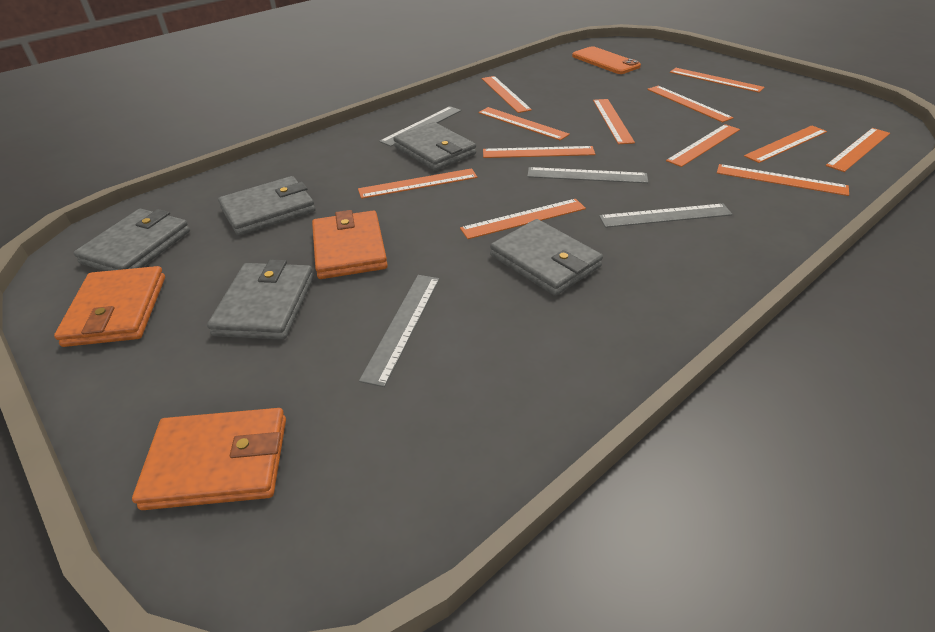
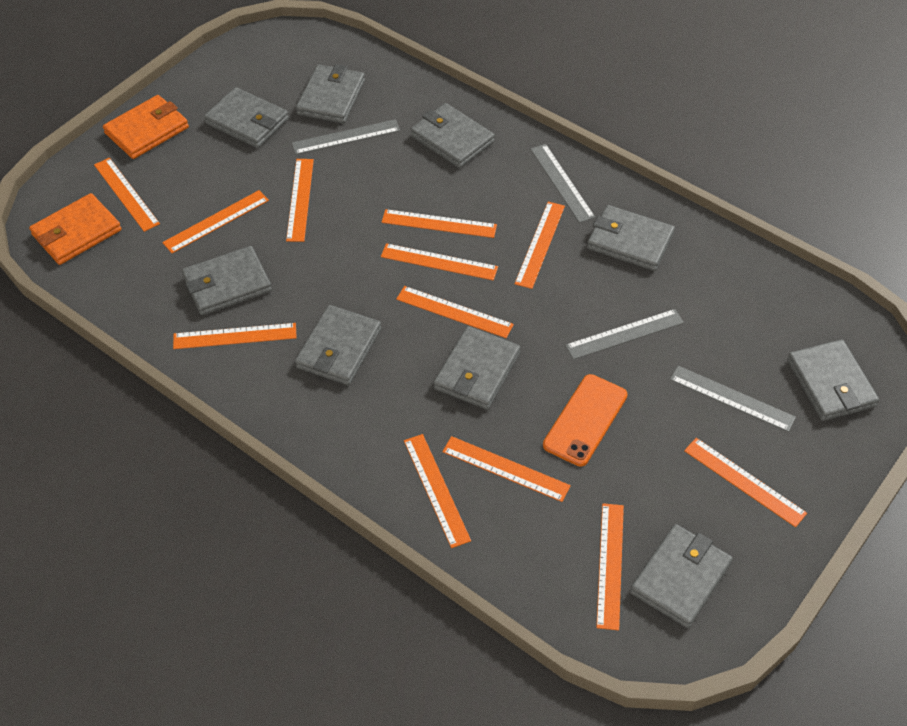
grey wallet: [73,209,190,271] [207,260,314,340] [218,176,315,236] [393,122,476,171] [490,219,603,296] = 5 -> [182,246,272,315] [204,87,289,148] [295,305,381,385] [296,64,365,123] [410,103,495,168] [433,326,521,410] [587,205,675,271] [630,524,733,628] [787,339,879,421] = 9
orange wallet: [54,266,165,347] [132,408,286,510] [312,210,388,279] = 3 -> [29,193,122,265] [103,95,189,159] = 2

